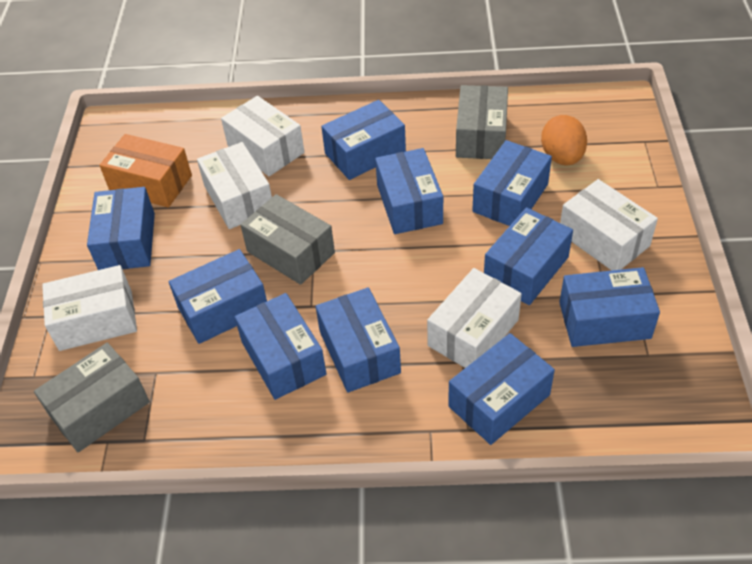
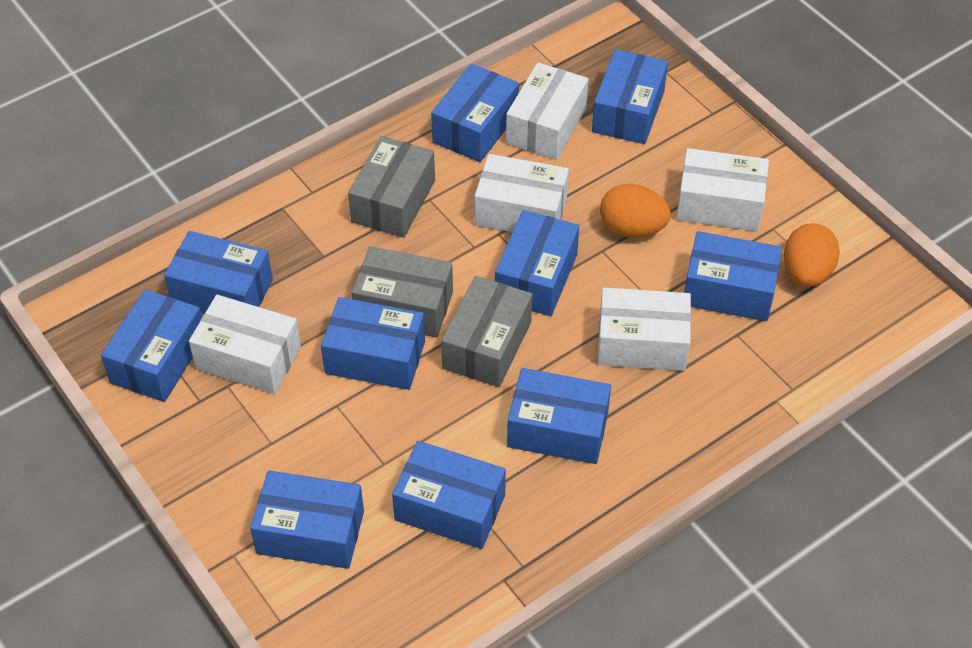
orange box: [99,134,192,208] = 1 -> none = 0
orange egg: [541,115,587,165] = 1 -> [600,184,671,238] [784,223,840,287] = 2

